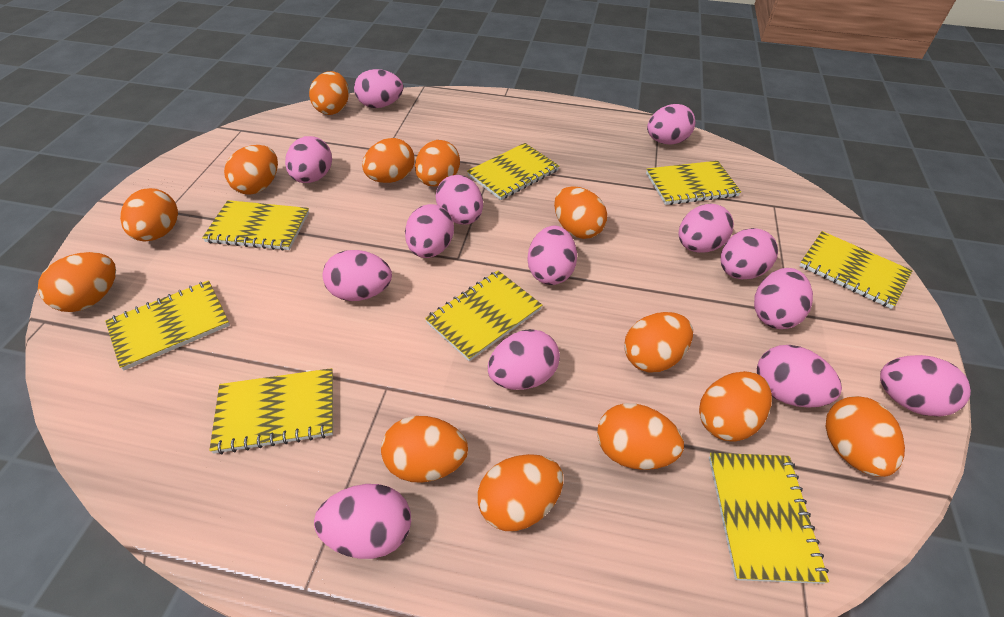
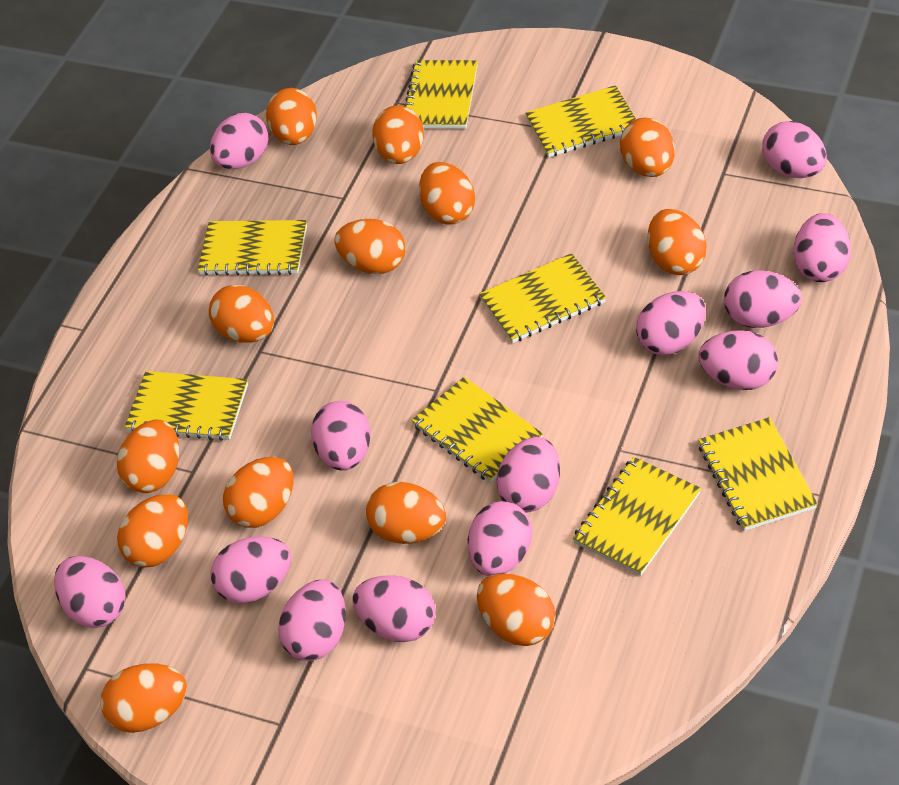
pink egg: [285,136,332,183] [314,484,411,559] [323,250,392,301] [354,69,403,108] [405,204,454,258] [435,175,483,225] [488,329,560,390] [527,226,577,285] [647,104,695,145] [678,203,734,253] [720,228,778,279] [754,268,813,329] [757,345,842,408] [880,355,971,417] = 14 -> [54,556,126,628] [210,113,269,169] [211,536,291,603] [278,580,346,661] [311,401,371,471] [352,575,436,642] [468,501,532,576] [496,437,560,513] [636,291,706,355] [698,330,778,390] [724,270,802,328] [762,121,827,178] [793,213,851,282] = 13

